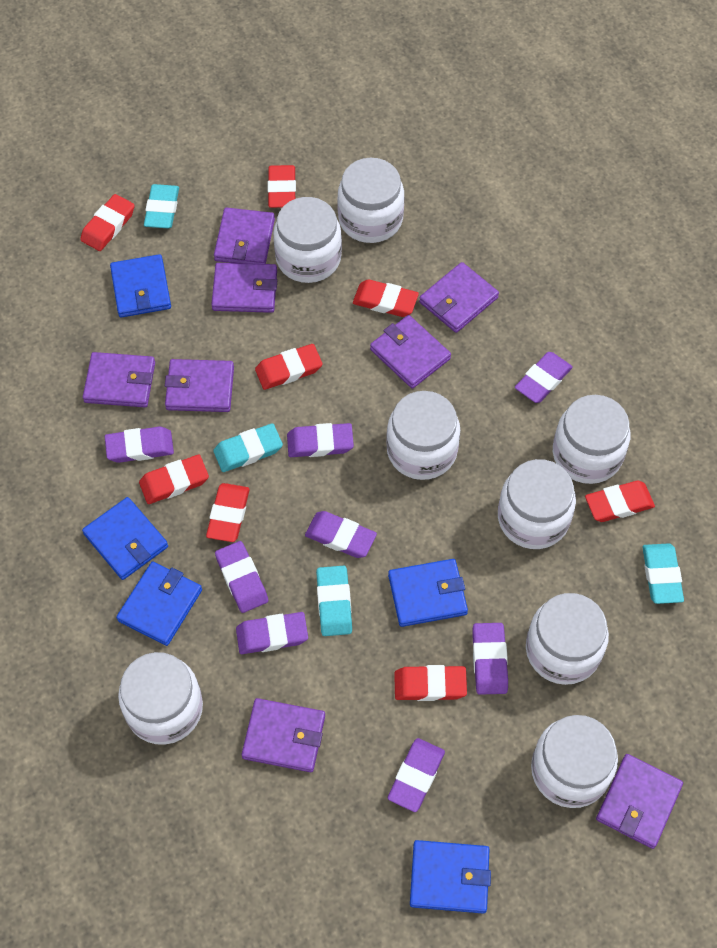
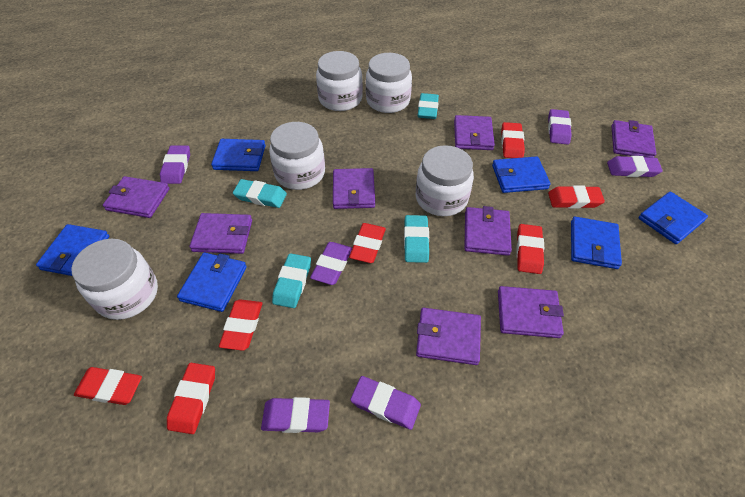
blue wallet: [82,497,168,580] [110,254,171,318] [116,561,202,646] [388,559,468,627] [410,840,491,914] = 5 -> [36,224,109,276] [177,253,247,312] [211,139,266,171] [492,156,551,193] [571,217,622,269] [639,191,708,244] = 6
purple eraser: [105,426,174,463] [215,541,268,613] [236,612,308,654] [287,423,354,457] [305,511,377,558] [388,738,445,812] [472,623,508,695] [515,352,573,403] = 8 -> [160,145,190,184] [261,397,330,433] [310,242,352,285] [350,376,421,430] [548,109,572,145] [607,156,663,177] = 6
red eraser: [80,194,135,251] [139,455,209,504] [206,483,250,542] [255,344,323,390] [268,165,296,208] [353,279,419,317] [394,665,467,701] [585,481,655,522] = 8 -> [74,367,142,405] [167,363,215,434] [219,299,262,351] [349,223,386,263] [501,122,525,158] [516,224,544,274] [548,185,605,209] = 7
white jar: [118,652,203,745] [273,197,342,283] [337,158,404,243] [386,391,460,480] [498,459,576,549] [526,593,609,685] [531,715,618,808] [553,395,630,484] = 8 -> [71,239,158,320] [269,122,325,190] [316,51,363,111] [366,53,412,113] [415,145,474,216] = 5

